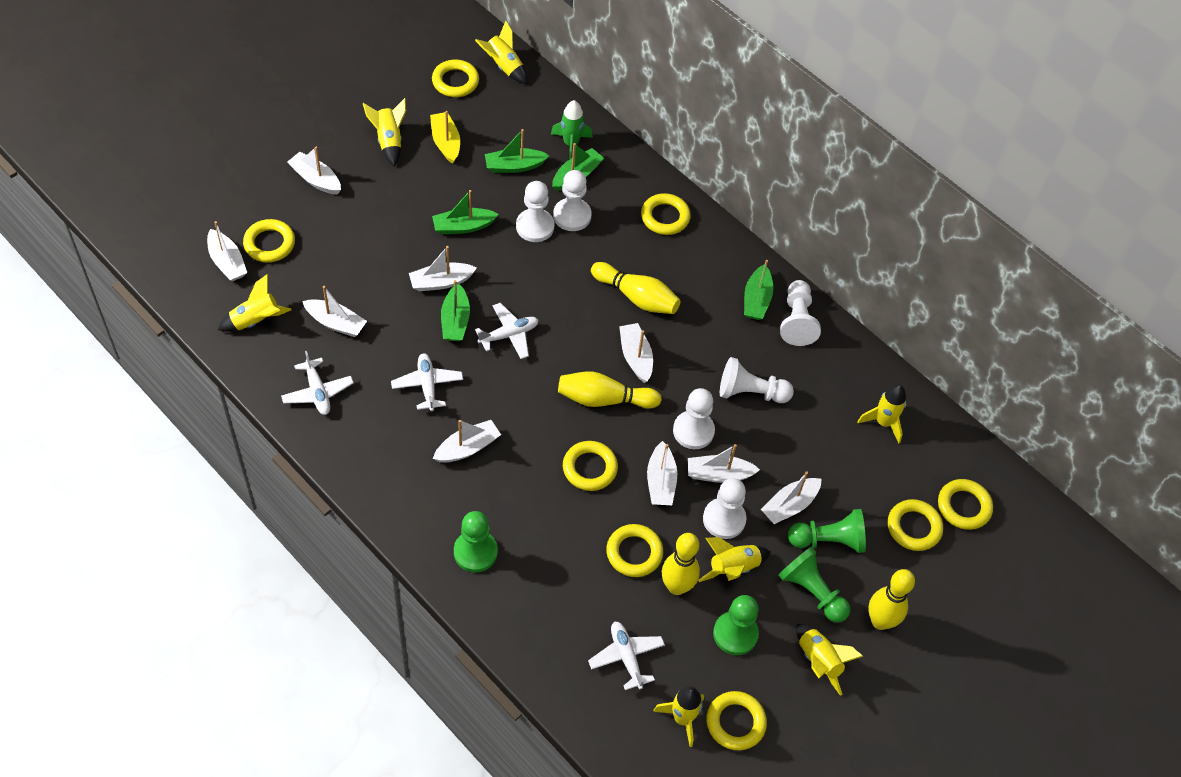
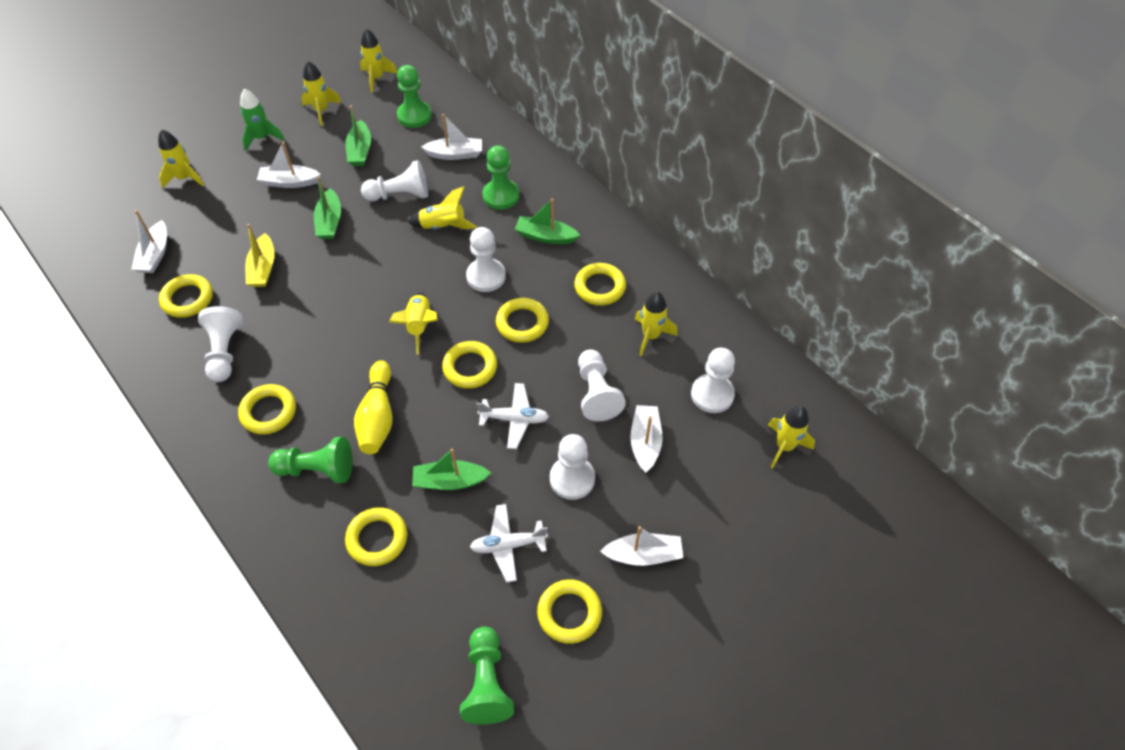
green boat: [432,190,499,234] [441,280,470,341] [485,129,549,173] [552,143,604,191] [744,260,773,320] = 5 -> [314,177,341,239] [345,105,371,166] [412,449,491,490] [515,199,580,244] = 4
white boat: [207,221,247,282] [287,146,341,194] [302,286,367,337] [409,246,477,291] [433,420,501,463] [619,323,653,383] [647,441,677,505] [688,444,760,483] [761,471,822,524] = 9 -> [132,210,167,273] [257,142,321,188] [421,114,482,160] [600,526,684,566] [630,405,663,473] = 5
white plane: [281,351,354,415] [391,353,463,411] [475,303,538,359] [588,621,665,690] = 4 -> [470,504,548,582] [476,383,549,449] = 2
yellow bowling pin: [558,372,662,409] [591,262,680,314] [662,533,700,595] [868,569,915,630] = 4 -> [354,360,393,454] = 1
yellow ring: [243,219,295,262] [432,60,479,97] [563,441,618,491] [606,524,663,577] [641,193,691,235] [706,691,767,750] [888,499,943,551] [938,479,993,530] = 8 -> [159,274,213,318] [238,384,296,435] [345,507,408,566] [442,341,497,389] [496,298,549,343] [537,579,602,644] [574,263,626,306] = 7

